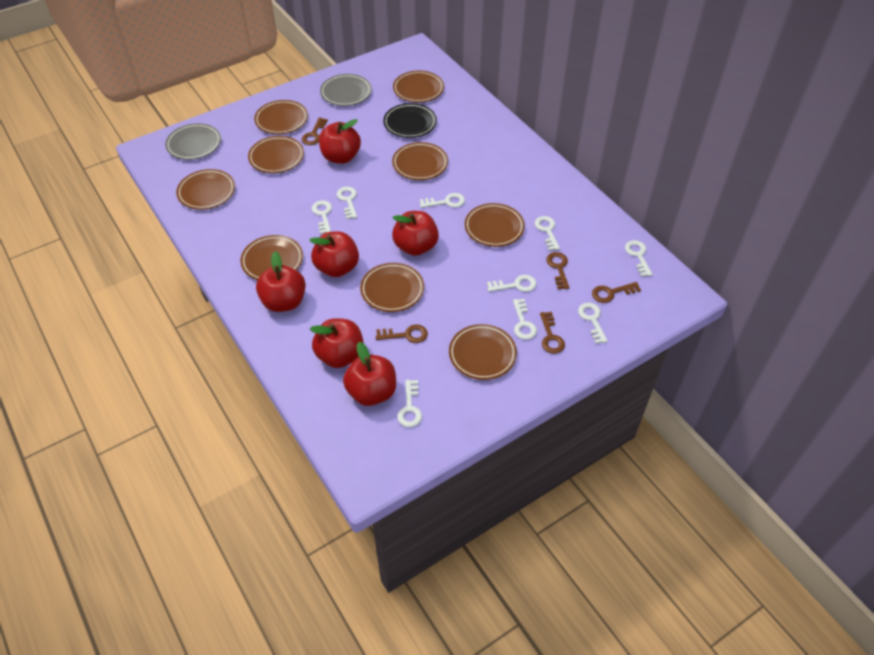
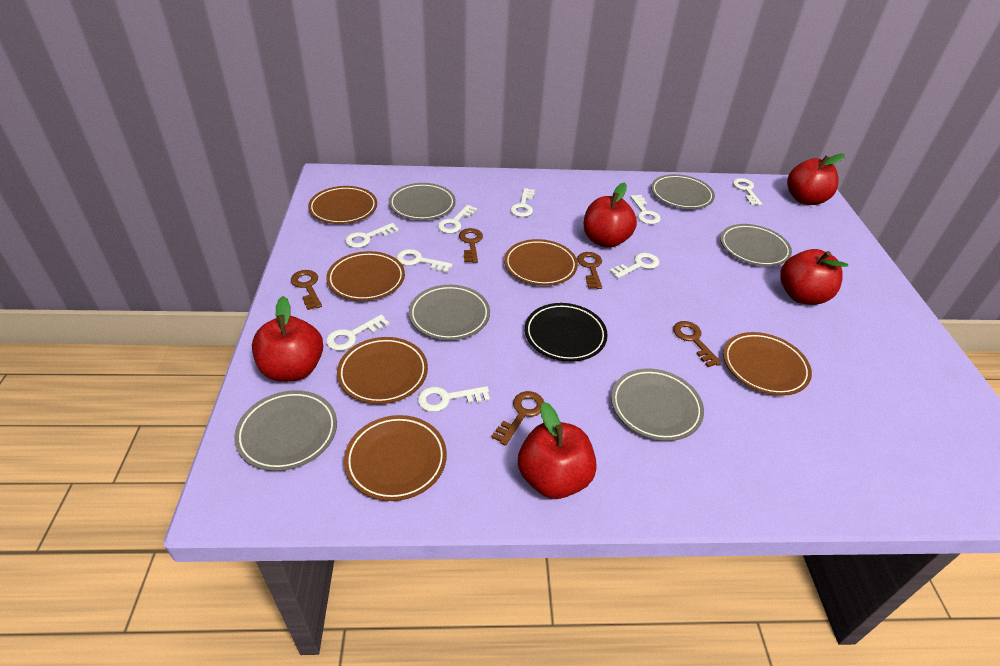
brown plate: [176,169,235,210] [240,235,303,280] [248,136,304,173] [254,100,308,134] [360,263,424,312] [392,142,448,180] [393,71,444,103] [449,324,517,380] [465,203,525,247] = 9 -> [308,186,377,224] [326,251,405,301] [337,337,428,404] [344,415,447,501] [504,239,578,286] [723,332,812,396] = 6
grey plate: [165,123,221,160] [320,74,372,106] = 2 -> [234,390,337,471] [389,183,456,220] [409,285,490,340] [611,368,704,441] [651,174,715,209] [720,224,792,266] = 6
red apple: [256,251,306,312] [309,232,359,277] [310,318,364,368] [319,119,361,164] [343,342,396,406] [392,211,439,256] = 6 -> [252,296,323,382] [518,402,597,499] [584,183,637,248] [780,249,848,305] [787,154,845,205] = 5

